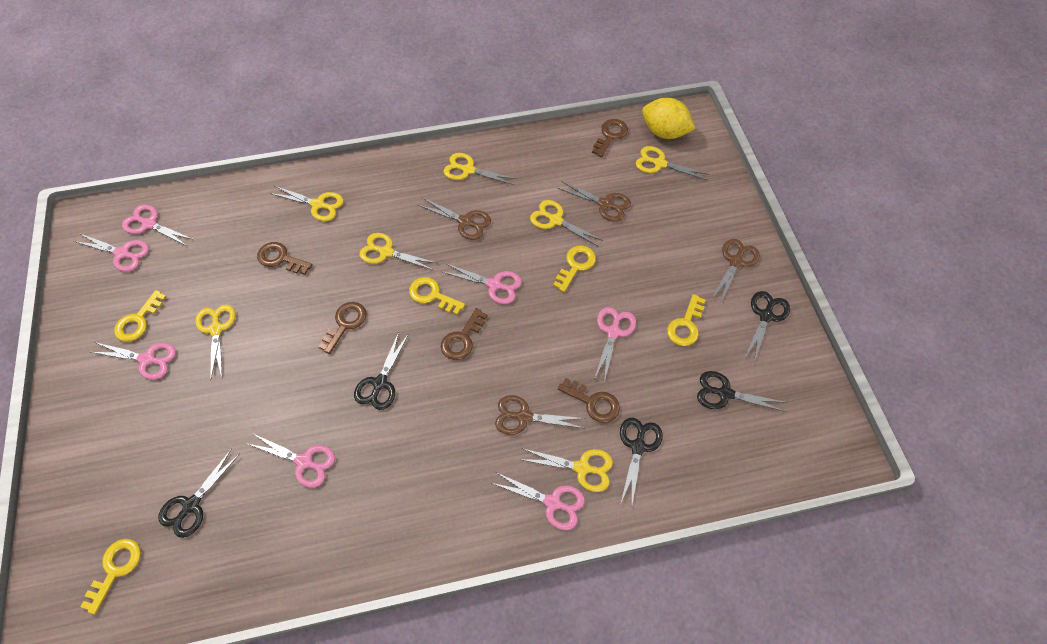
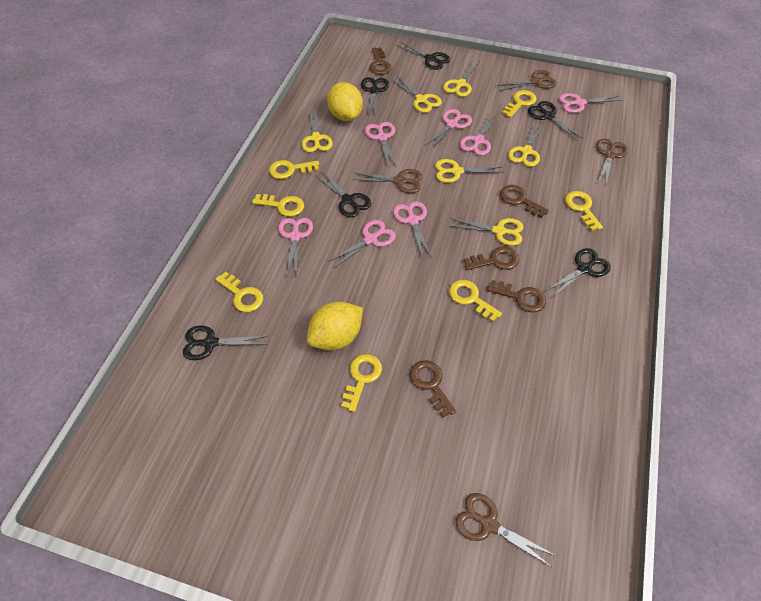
black scissors: [158,448,240,538] [354,332,408,410] [620,418,663,505] [697,371,787,412] [745,291,790,362] = 5 -> [183,325,268,360] [317,172,371,218] [361,77,389,118] [396,42,450,70] [528,101,583,141] [545,248,611,298] = 6
yellow key: [80,539,141,614] [114,290,167,342] [409,277,465,315] [553,245,596,292] [667,294,705,346] = 5 -> [215,271,263,312] [252,194,304,217] [269,160,319,179] [341,354,382,412] [449,280,502,322] [502,90,537,118] [565,191,603,231] = 7
yellow lemon: [642,98,695,139] = 1 -> [307,301,363,350] [327,82,363,121] = 2
yellow scissors: [195,304,236,381] [270,186,344,221] [359,233,437,270] [444,153,517,185] [519,448,613,492] [530,200,604,247] [636,146,710,180] = 7 -> [302,109,333,152] [392,76,442,113] [435,159,502,183] [443,61,479,97] [450,218,523,246] [508,123,542,167] = 6

